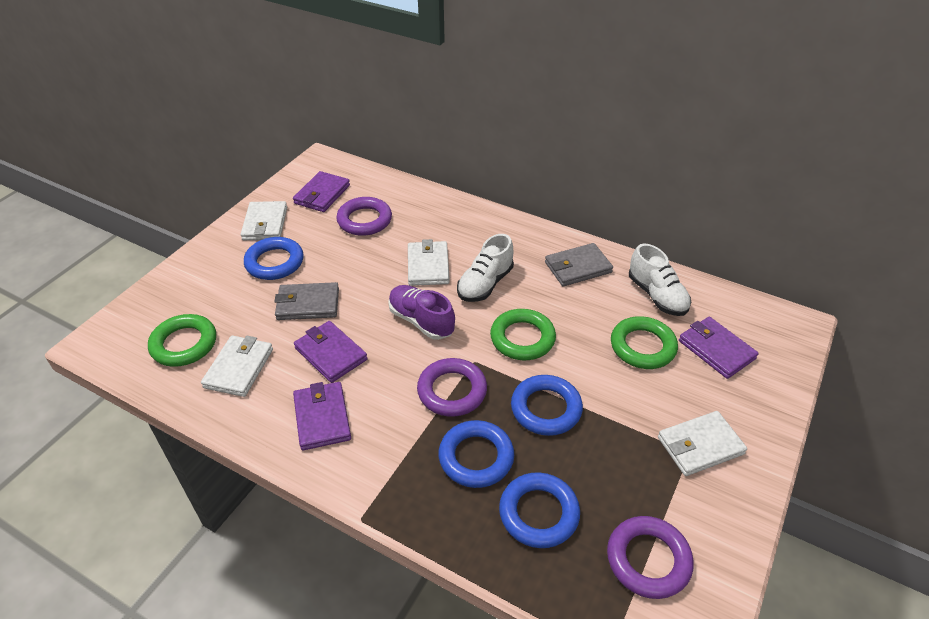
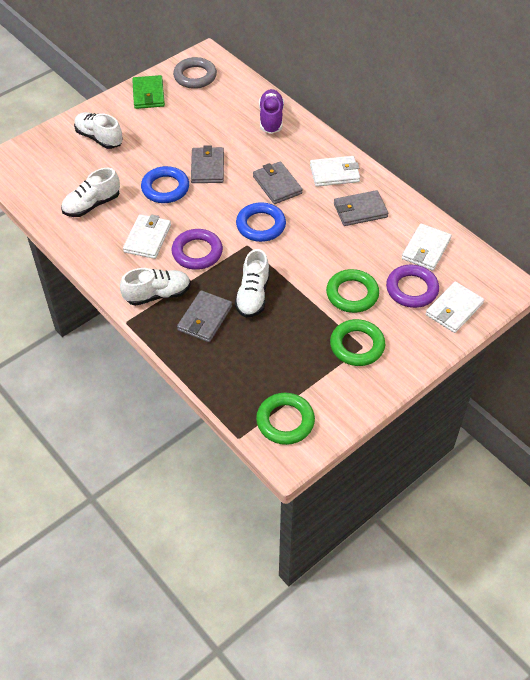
blue ring: [244,237,304,280] [439,420,514,488] [499,472,580,548] [511,375,583,436] = 4 -> [141,166,189,203] [236,202,286,242] = 2
green wallet: none = 0 -> [132,75,165,109] = 1
grey ring: none = 0 -> [173,57,217,89] = 1
grey wallet: [274,282,339,320] [545,243,613,287] = 2 -> [177,290,232,342] [191,145,224,183] [253,161,303,204] [334,190,388,226] = 4
purple ring: [336,197,392,236] [417,358,487,417] [607,516,694,599] = 3 -> [172,229,223,270] [386,265,439,308] = 2
purple wallet: [293,171,350,212] [293,382,351,450] [294,321,367,383] [679,317,758,379] = 4 -> none = 0
white shoe: [457,234,514,302] [629,244,691,316] = 2 -> [61,168,120,217] [74,112,123,149] [120,268,191,306] [235,249,270,318] = 4

